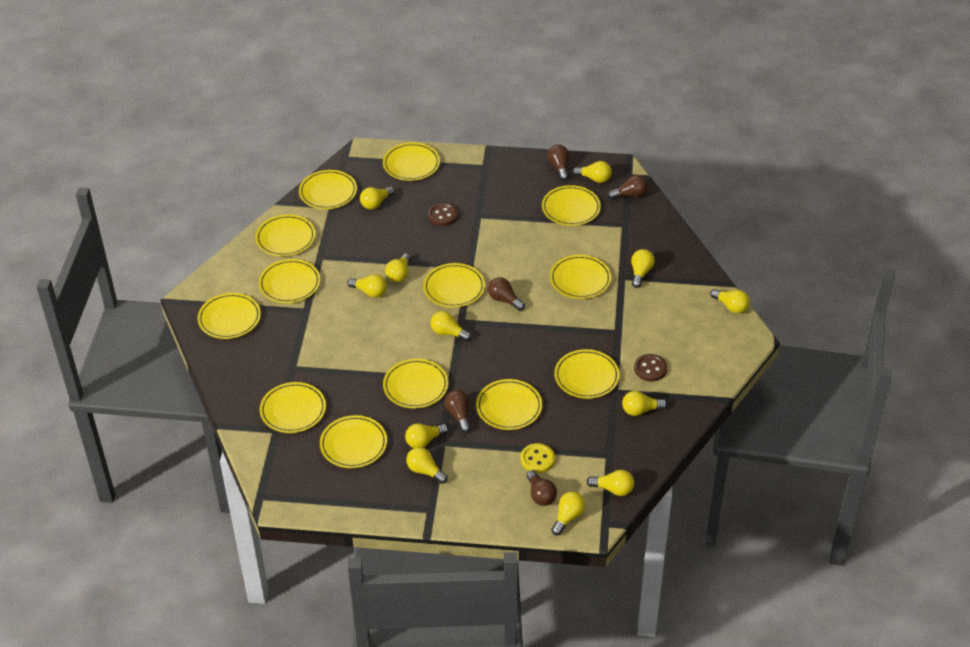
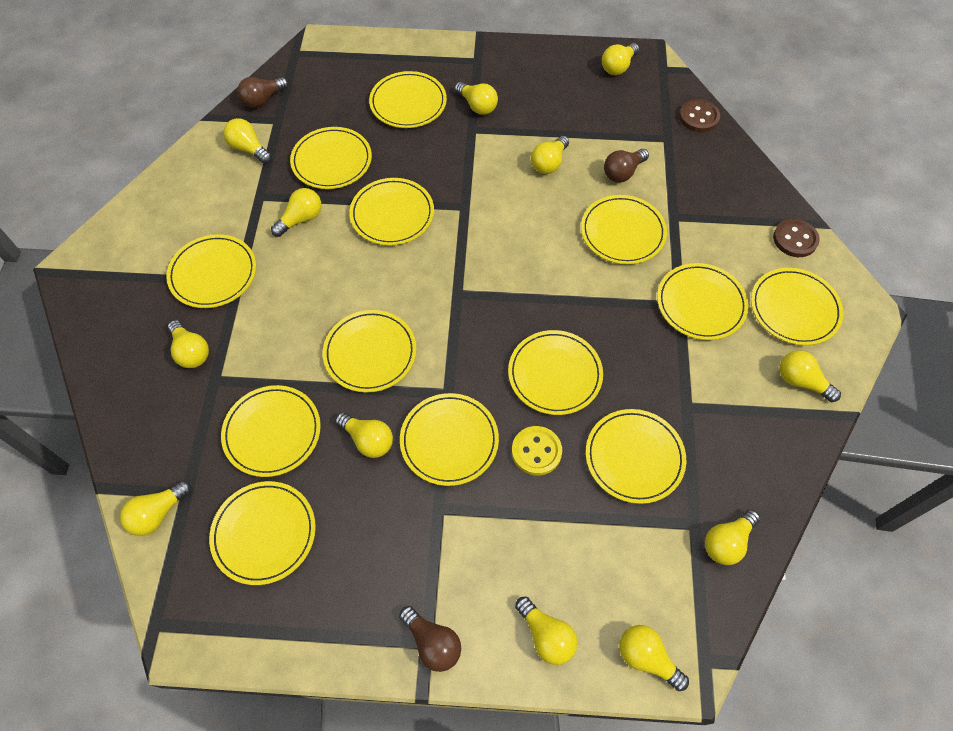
brown light bulb: [444,390,471,433] [488,277,525,311] [526,470,557,506] [548,145,569,180] [608,175,648,199] = 5 -> [237,77,288,108] [399,606,461,672] [604,149,649,183] = 3

